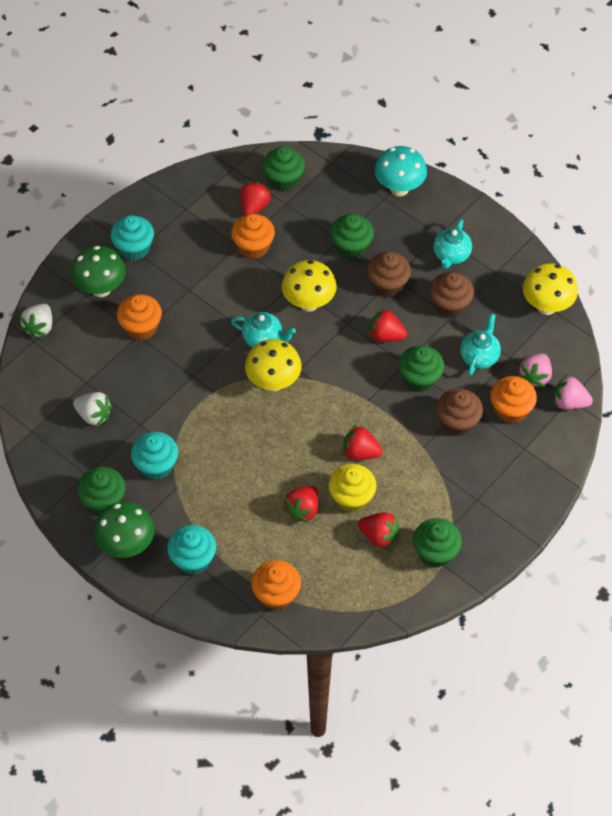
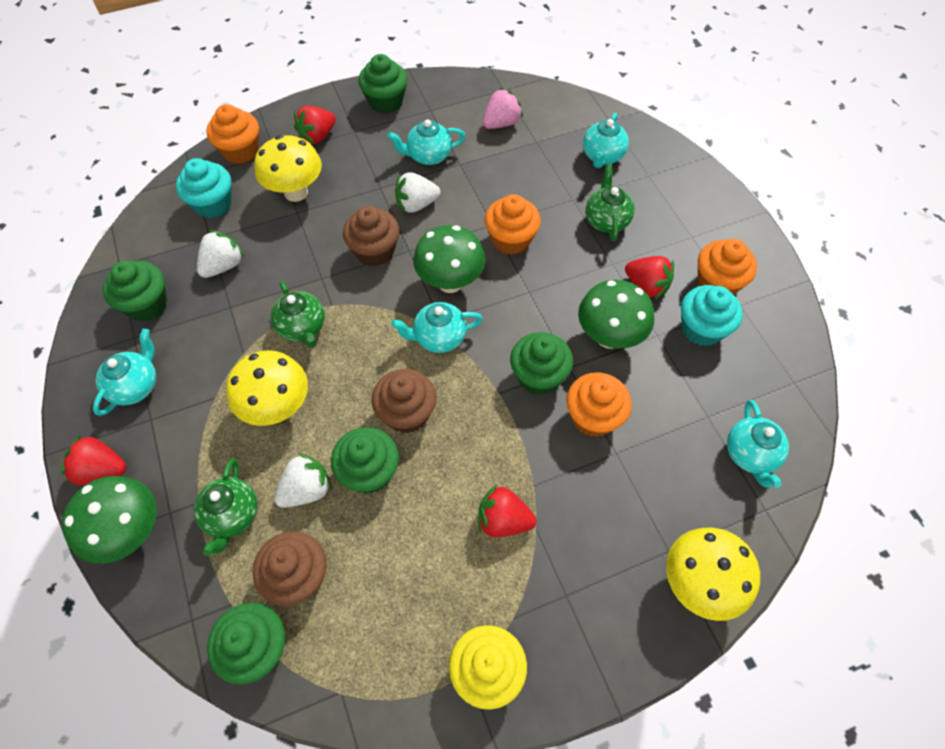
green mushroom: [71,246,126,297] [94,502,154,558] = 2 -> [62,476,157,564] [413,225,485,293] [578,280,654,349] = 3
green teapot: none = 0 -> [194,459,258,556] [271,281,325,348] [586,165,635,242] = 3
pink strawberry: [518,353,552,387] [554,375,593,409] = 2 -> [482,88,523,129] = 1
red strawberry: [240,181,271,215] [283,486,318,523] [343,425,383,460] [358,512,399,549] [369,308,407,342] = 5 -> [61,435,126,485] [294,106,336,144] [478,485,536,537] [625,256,674,299] = 4
turquoise cupcake: [110,215,154,260] [131,432,178,480] [167,525,216,575] = 3 -> [176,158,232,218] [681,285,743,346] = 2
turquoise mushroom: [375,146,427,196] = 1 -> none = 0
turquoise teapot: [231,312,296,348] [433,219,472,269] [460,314,501,375] = 3 -> [93,329,156,416] [387,119,466,165] [391,302,483,353] [583,113,629,168] [727,400,789,488] = 5
white strawberry: [20,304,52,339] [73,392,112,427] = 2 -> [197,230,244,278] [274,453,332,508] [395,172,440,213] = 3

